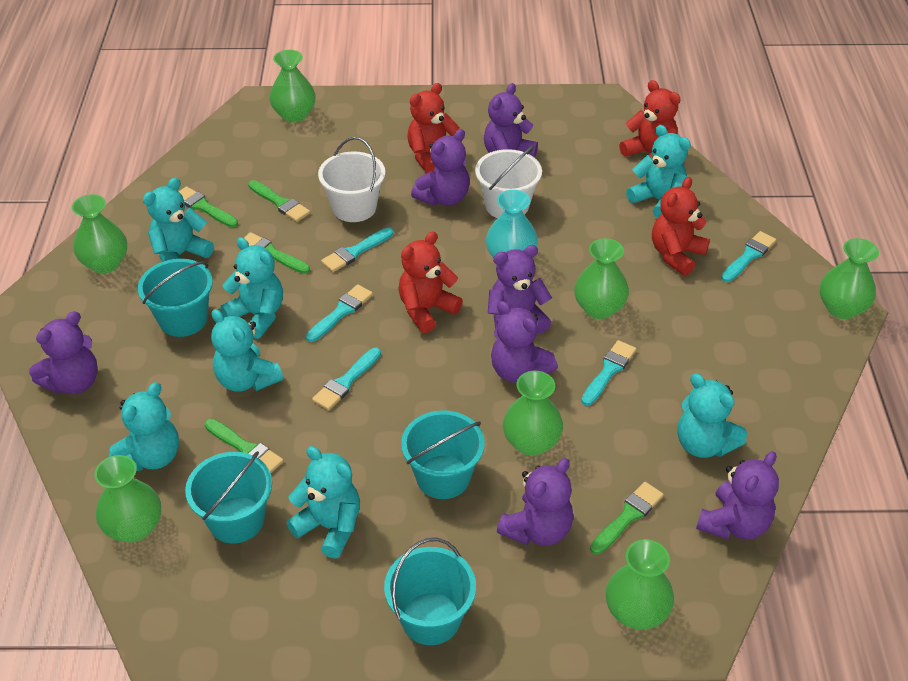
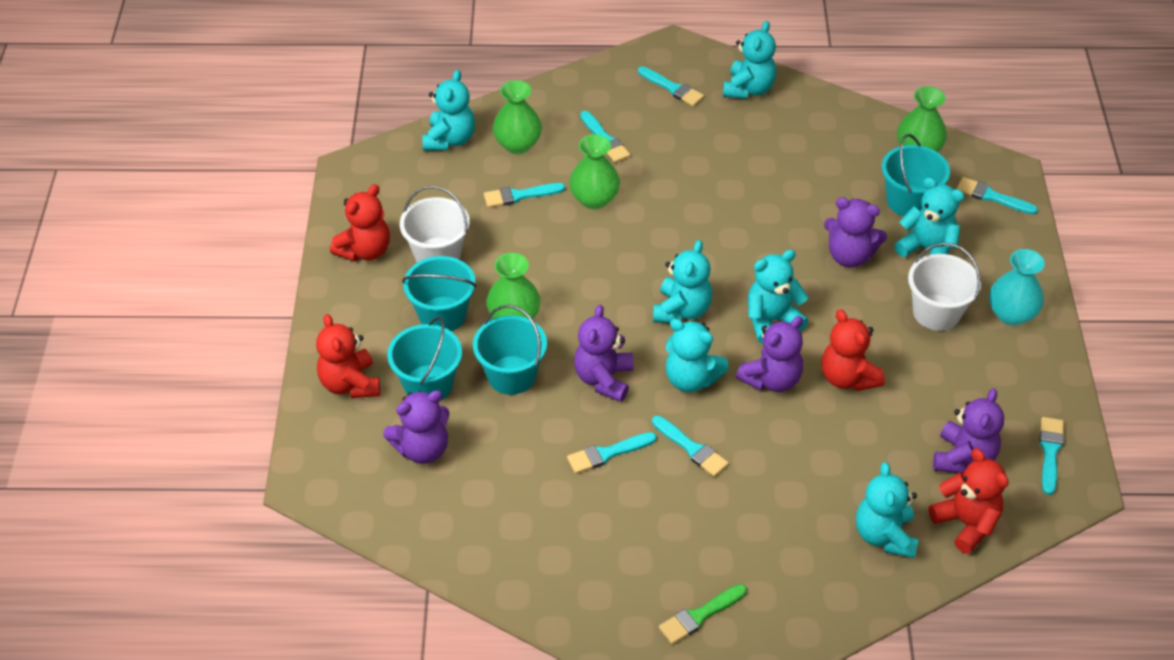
green brush: [179,186,238,227] [205,419,283,473] [244,232,310,274] [248,180,310,222] [590,482,664,555] = 5 -> [659,584,747,644] = 1
green vase: [72,194,127,274] [94,455,161,543] [270,50,316,123] [503,371,563,456] [574,238,629,319] [606,539,674,630] [820,238,879,319] = 7 -> [486,253,540,319] [493,80,542,154] [569,134,620,209] [897,86,947,152] = 4
purple teddy bear: [29,311,98,394] [411,129,470,206] [484,83,538,157] [488,245,552,333] [491,301,558,383] [497,458,573,546] [696,451,779,540] = 7 -> [383,390,449,464] [574,305,634,402] [736,316,803,392] [824,197,887,268] [933,388,1004,474] = 5
turquoise brush: [306,284,373,342] [312,348,381,410] [321,228,393,272] [581,340,636,406] [721,231,776,282] = 5 -> [484,183,565,208] [567,432,657,474] [580,111,630,163] [638,66,704,106] [652,416,729,477] [956,177,1038,215] [1039,417,1064,495] = 7

